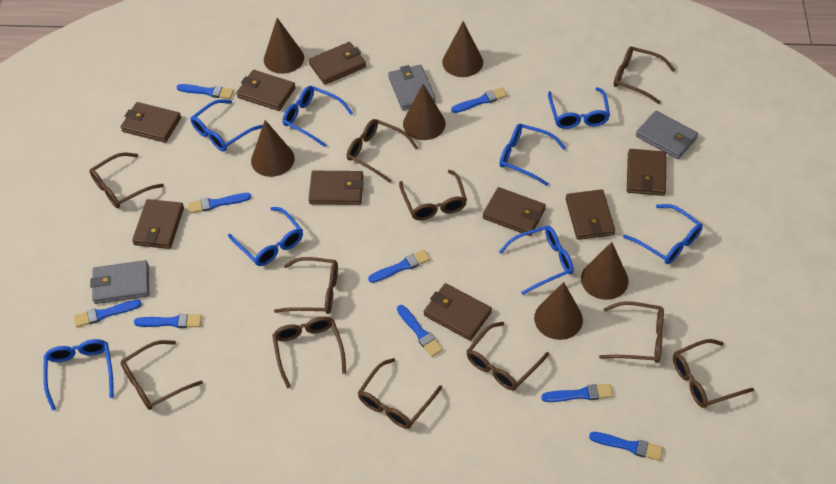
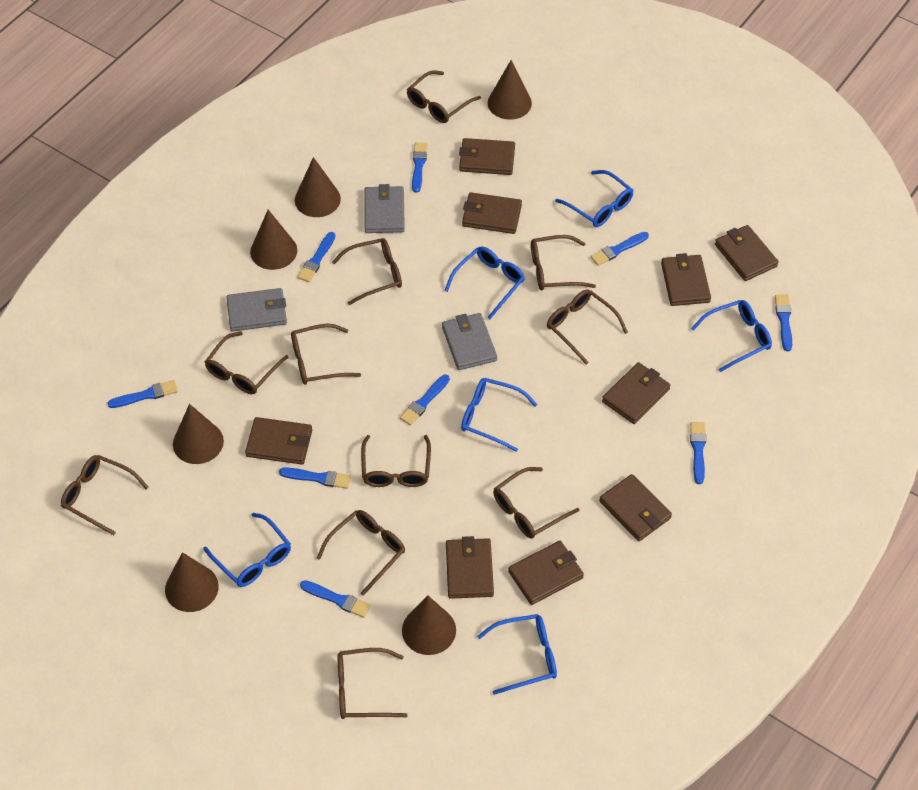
blue glasses: [43,339,114,411] [191,99,263,151] [228,207,303,266] [283,86,353,147] [499,124,566,186] [499,226,573,295] [548,87,610,129] [623,204,703,264] = 8 -> [203,513,291,587] [444,247,525,319] [461,378,538,452] [478,614,557,695] [555,170,633,227] [691,300,772,372] = 6

